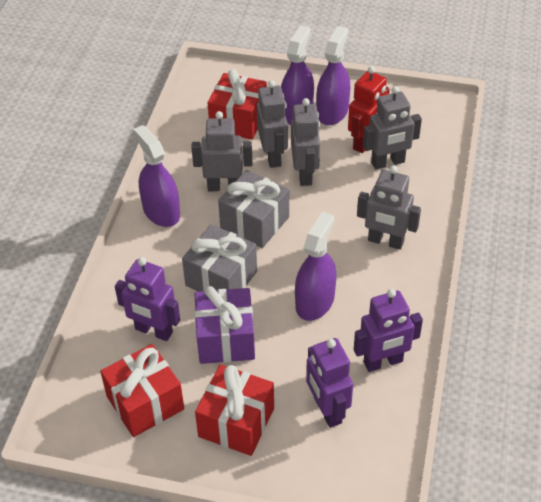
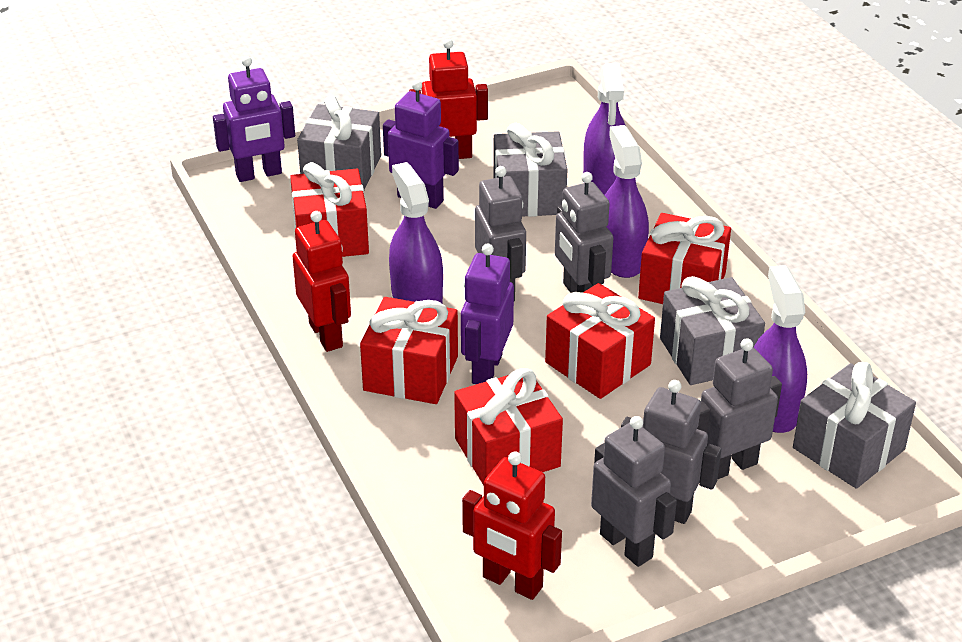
grey gift: [182,224,257,292] [218,170,289,248] = 2 -> [297,95,381,190] [493,123,567,217] [660,276,765,385] [793,362,916,489] = 4
purple gift: [195,286,255,364] = 1 -> none = 0
red gift: [100,344,184,437] [195,364,274,456] [207,69,267,140] = 3 -> [290,162,369,257] [360,297,458,404] [454,368,563,485] [545,283,655,399] [638,213,731,304] = 5
red robot: [348,66,390,153] = 1 -> [293,211,351,352] [409,39,488,159] [462,452,562,600] = 3

